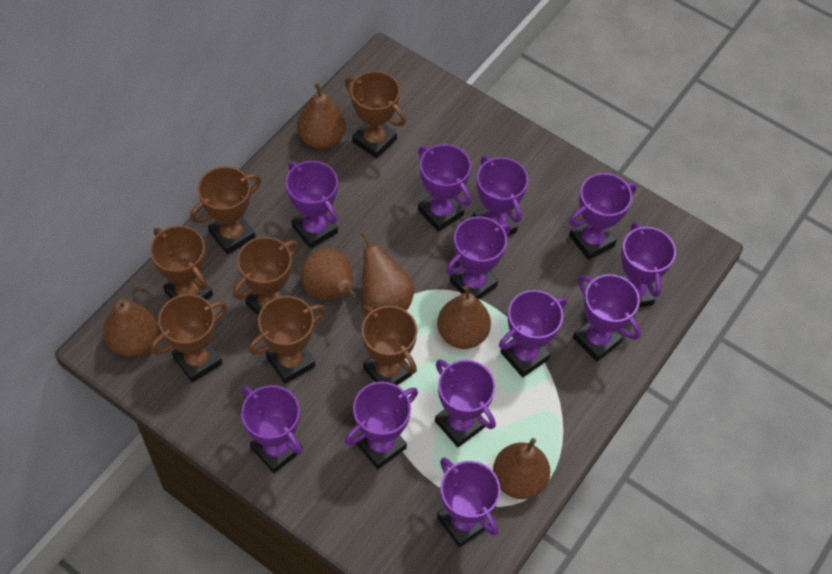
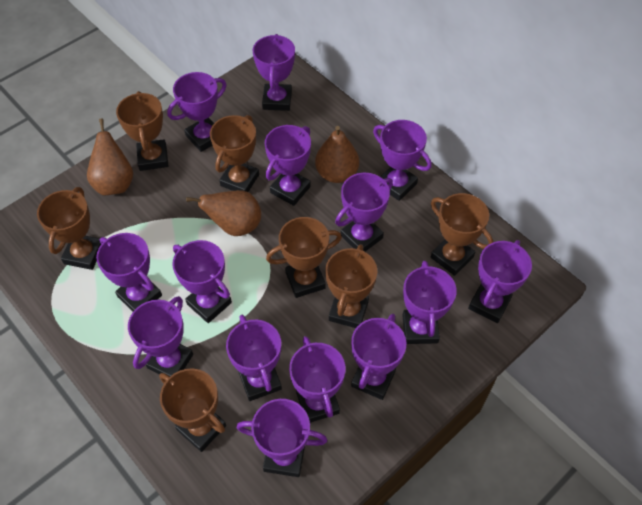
brown pear: [103,298,159,357] [297,83,346,149] [301,248,356,300] [360,231,414,310] [437,285,491,349] [493,438,550,499] = 6 -> [87,118,133,196] [186,190,261,236] [315,126,359,183] = 3
purple trophy: [241,385,303,473] [286,161,338,249] [345,382,418,469] [418,144,471,232] [435,360,496,447] [437,457,500,547] [446,216,511,300] [473,156,528,236] [499,290,567,377] [569,173,637,260] [573,274,641,362] [618,222,676,308] = 12 -> [96,233,162,311] [128,296,193,376] [167,72,227,152] [172,240,232,323] [226,315,282,401] [237,399,327,477] [253,34,295,111] [265,125,311,206] [289,336,345,423] [335,173,393,252] [351,314,406,400] [373,120,432,201] [402,261,457,344] [468,240,532,323] = 14

